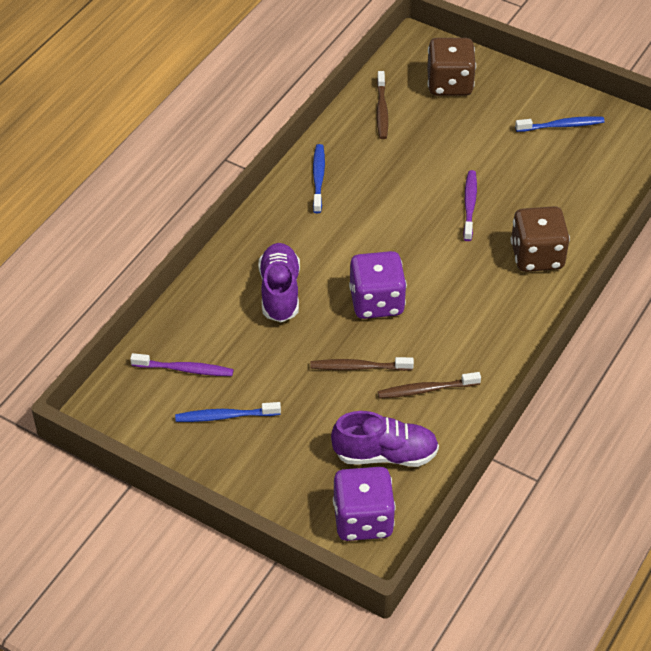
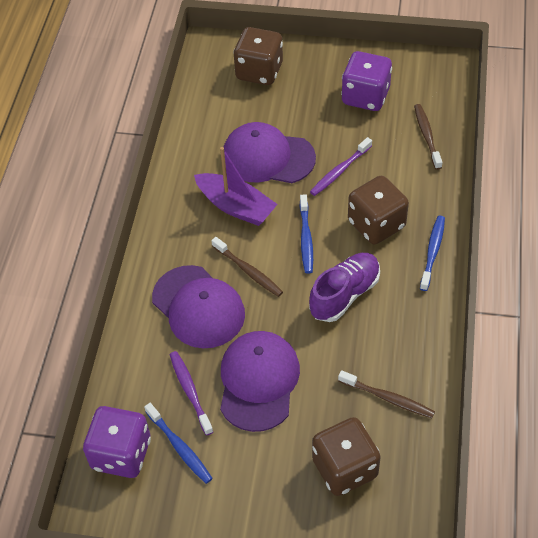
brown dice: [427,38,476,96] [511,206,570,272] = 2 -> [233,27,283,85] [312,417,381,496] [348,176,409,244] = 3
purple boat: none = 0 -> [194,147,277,226] = 1
purple cap: none = 0 -> [152,265,245,348] [220,331,300,432] [224,122,316,183] = 3
purple shoe: [258,243,300,322] [331,411,439,467] = 2 -> [309,253,380,322] = 1

